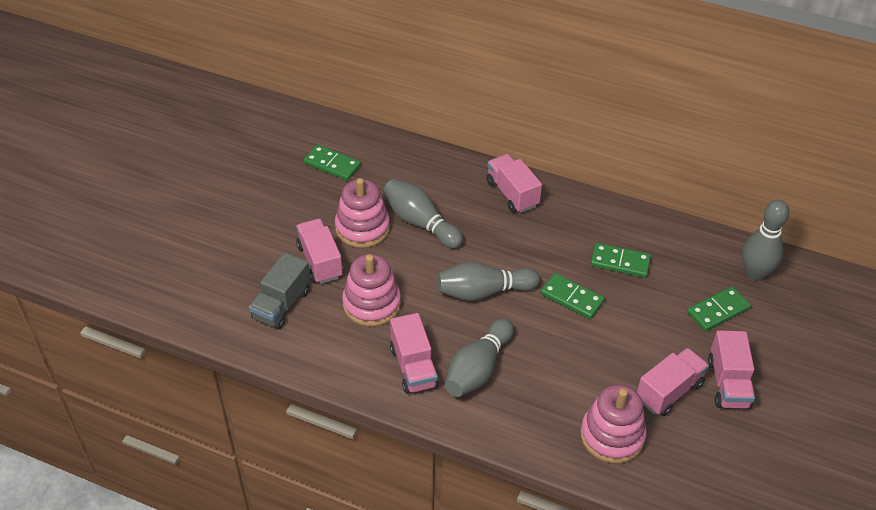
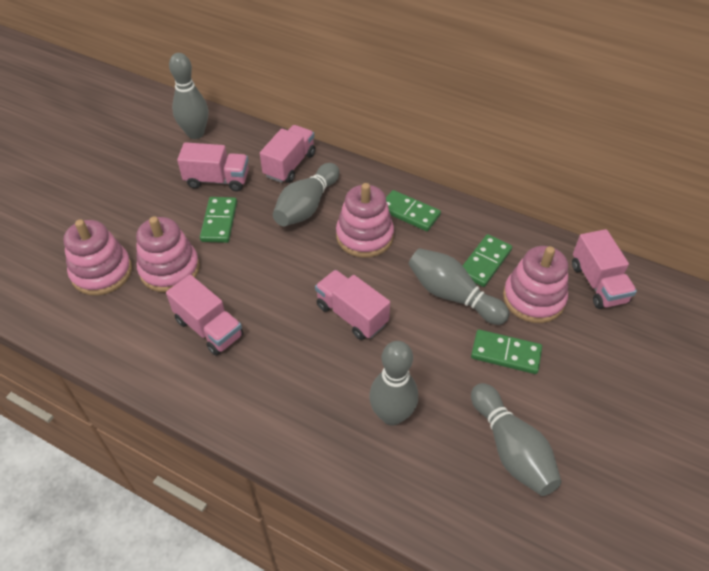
grey bowling pin: [383,179,463,249] [437,262,540,301] [445,318,514,397] [742,200,789,281] = 4 -> [169,53,208,139] [273,163,339,226] [369,341,418,426] [409,248,509,325] [471,383,561,496] = 5
grey truck: [249,253,310,329] = 1 -> none = 0
pink stacking toy: [335,178,390,248] [342,254,401,326] [580,385,647,463] = 3 -> [64,219,132,296] [136,217,200,292] [336,183,394,258] [503,246,568,323] = 4

